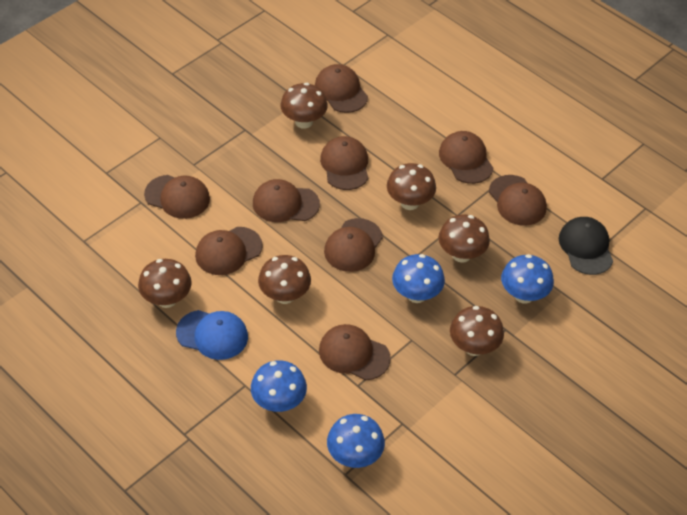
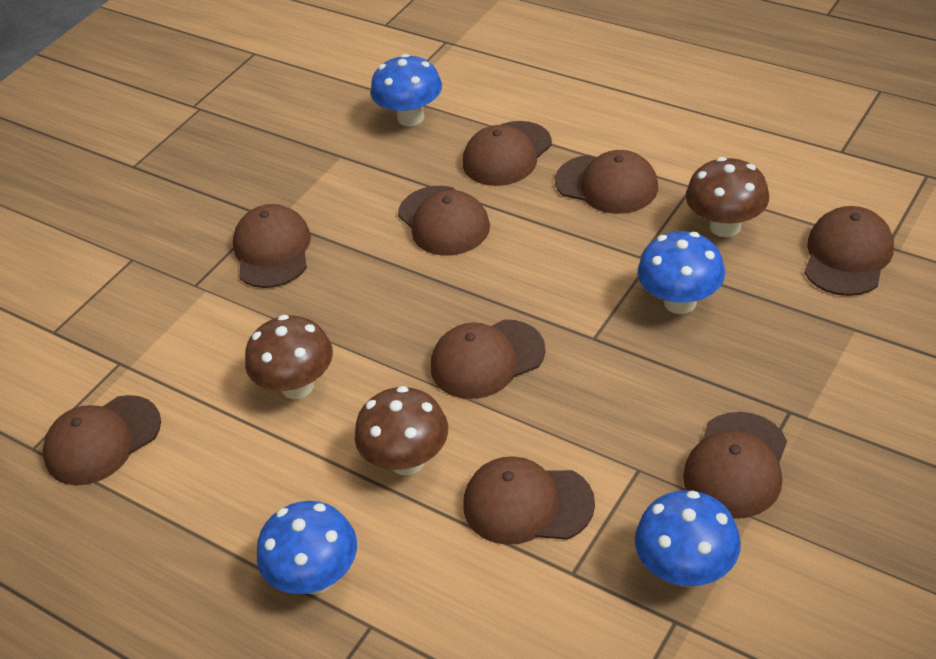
black cap: [559,217,613,275] = 1 -> none = 0
blue cap: [176,310,248,360] = 1 -> none = 0
brown mushroom: [138,259,192,308] [258,255,311,304] [280,83,328,129] [387,163,436,210] [439,214,490,263] [450,306,504,356] = 6 -> [245,315,333,399] [355,386,448,475] [686,157,769,237] = 3

